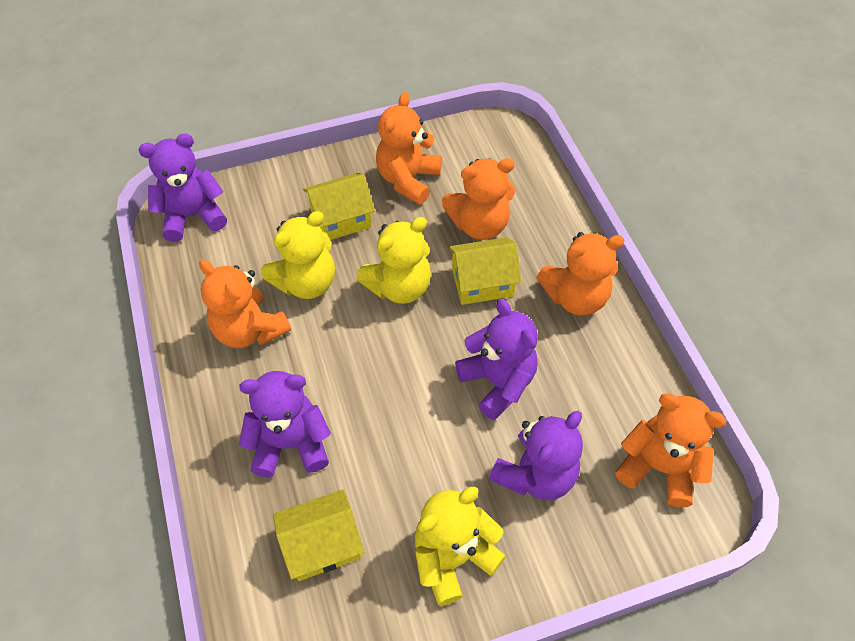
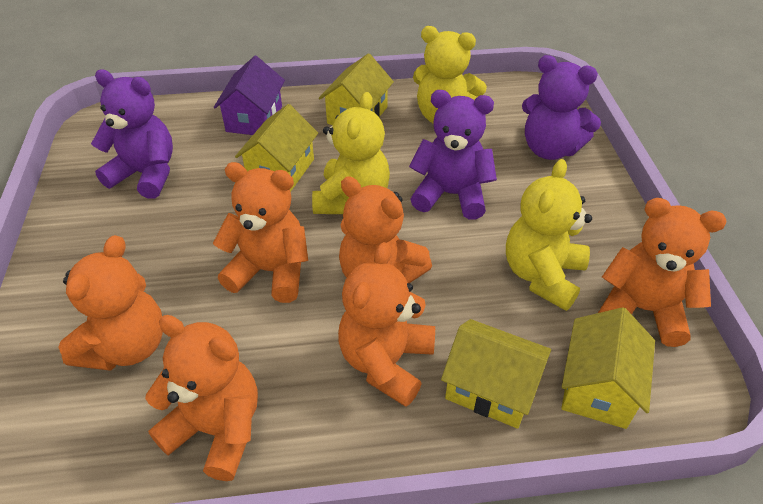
orange teddy bear: [199,259,291,348] [376,92,442,205] [442,158,515,240] [536,232,625,316] [615,394,727,508] = 5 -> [58,235,163,371] [145,315,258,481] [213,162,308,303] [338,242,435,407] [339,176,432,283] [598,198,726,347] = 6
purple house: none = 0 -> [214,56,285,135] = 1
purple teddy bear: [138,133,227,242] [239,371,331,477] [455,299,538,420] [489,411,583,500] = 4 -> [91,69,173,199] [409,90,497,220] [522,55,601,160] = 3
yellow house: [273,489,364,581] [303,173,375,240] [449,237,521,305] = 3 -> [235,104,318,192] [319,53,394,125] [441,319,551,429] [561,307,655,429] = 4

